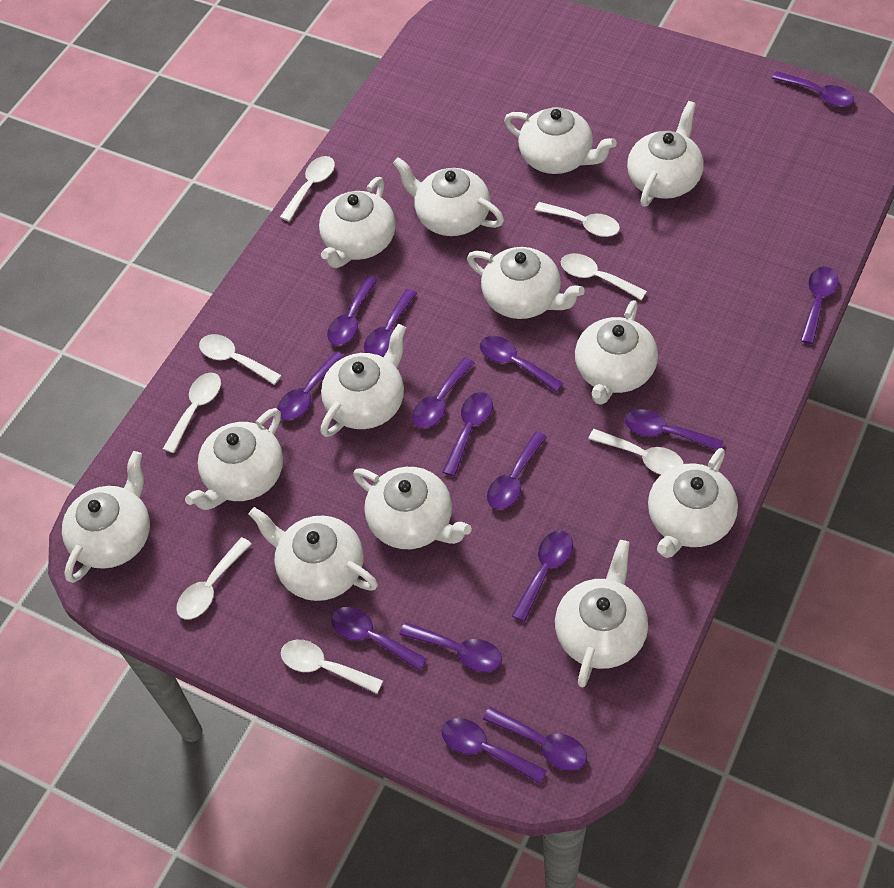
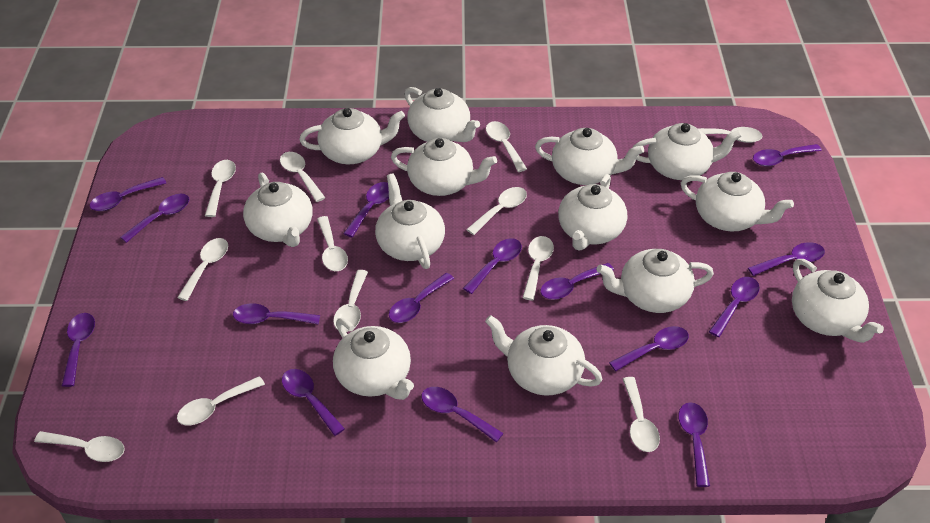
white spoon: [163,372,221,453] [176,537,252,620] [199,334,282,385] [280,156,335,222] [281,640,383,694] [535,202,620,237] [561,253,647,300] [588,429,684,475] = 8 -> [34,431,125,462] [177,238,228,301] [177,376,265,425] [205,160,236,217] [280,152,325,202] [317,216,348,271] [333,270,368,332] [466,187,527,235] [486,121,527,172] [523,236,554,300] [623,377,660,452] [697,127,763,143] = 12

